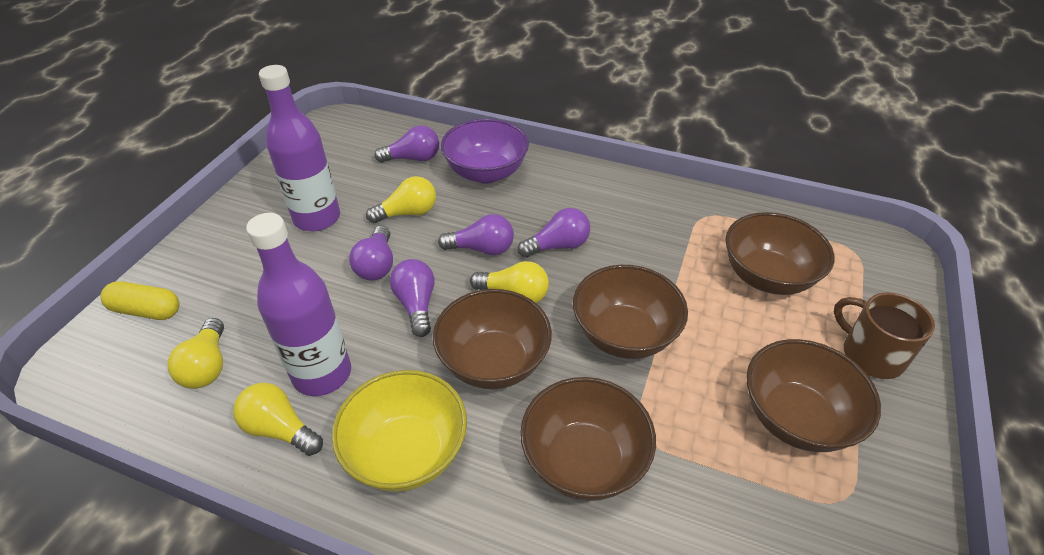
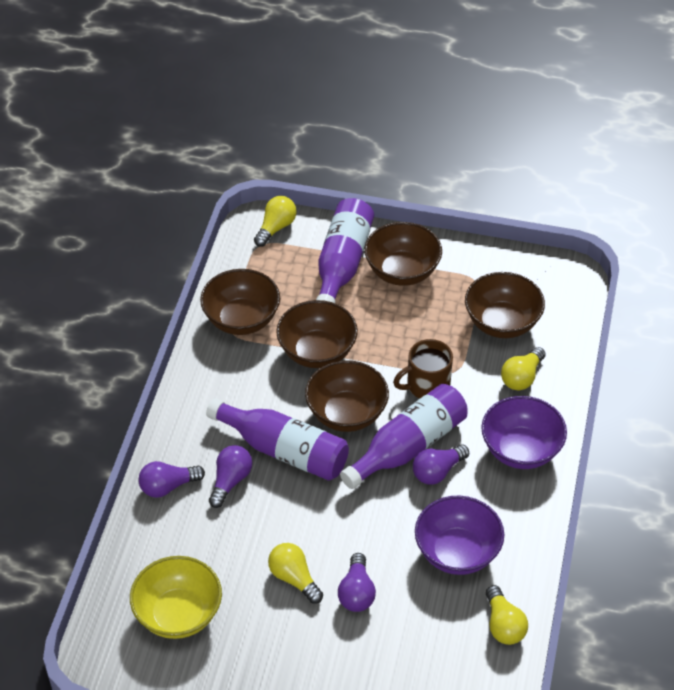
purple bottle: [246,213,351,396] [259,65,340,231] = 2 -> [206,398,349,481] [316,198,374,303] [340,384,467,489] = 3
purple bowl: [441,119,529,184] = 1 -> [415,496,504,575] [481,396,567,469] = 2
purple light bulb: [349,226,393,281] [374,125,439,163] [390,259,435,337] [438,214,514,255] [518,208,590,258] = 5 -> [138,461,205,498] [209,445,252,508] [338,553,376,612] [413,444,469,485] = 4
yellow capsule: [100,281,180,320] = 1 -> none = 0

